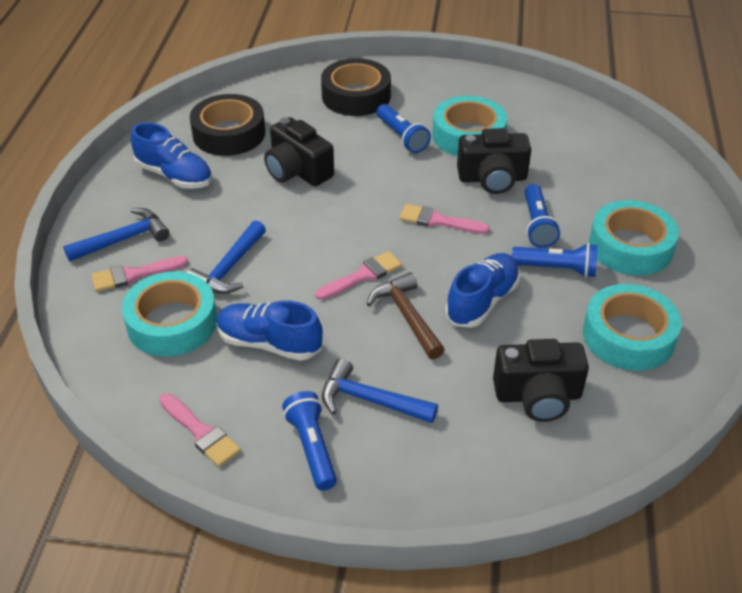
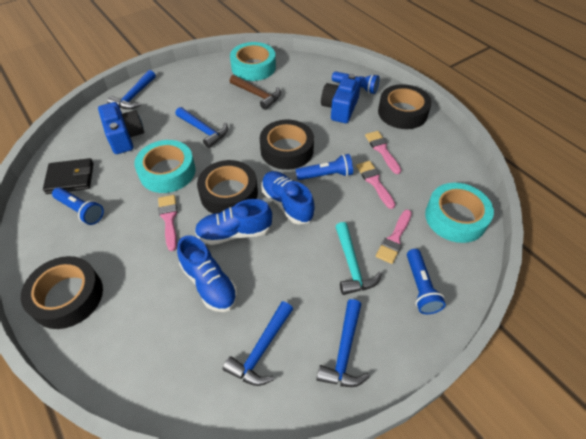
black camera: [264,117,334,186] [457,128,531,194] [493,339,589,422] = 3 -> none = 0
black tape: [190,94,265,156] [321,58,391,116] = 2 -> [21,256,103,329] [197,160,258,214] [260,120,314,170] [378,84,432,129] = 4
black wallet: none = 0 -> [43,158,94,194] = 1
blue camera: none = 0 -> [98,102,144,154] [321,74,361,123] = 2
blue hammer: [63,208,170,261] [187,220,266,294] [322,358,438,423] = 3 -> [107,70,156,109] [176,107,228,148] [223,301,293,386] [316,299,370,387] = 4
turquoise hammer: none = 0 -> [335,222,382,295] = 1
turquoise tape: [122,271,217,357] [432,96,507,156] [583,284,681,371] [589,200,679,276] = 4 -> [134,140,196,193] [230,42,276,81] [425,183,494,243] = 3

